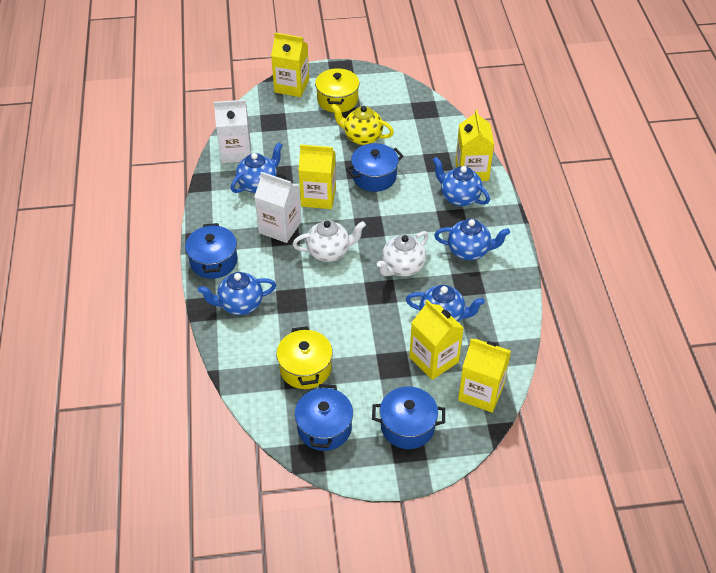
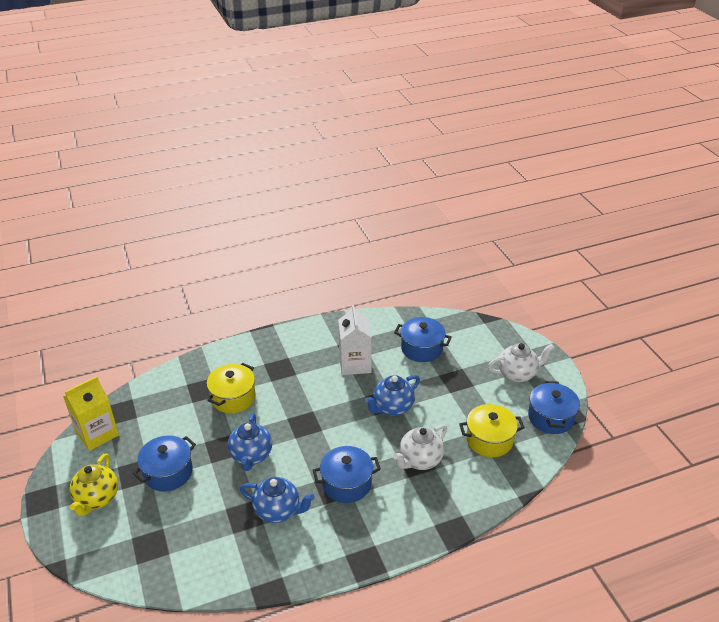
blue teapot: [198,272,276,315] [231,142,283,193] [406,285,485,323] [433,157,490,206] [434,219,510,260] = 5 -> [228,413,272,471] [240,477,315,523] [365,375,420,416] = 3
white carton: [214,100,251,163] [254,172,301,243] = 2 -> [338,305,372,375] = 1
yellow carton: [271,33,309,97] [298,144,336,209] [409,300,464,380] [455,109,494,181] [458,338,511,413] = 5 -> [63,376,119,451] = 1

